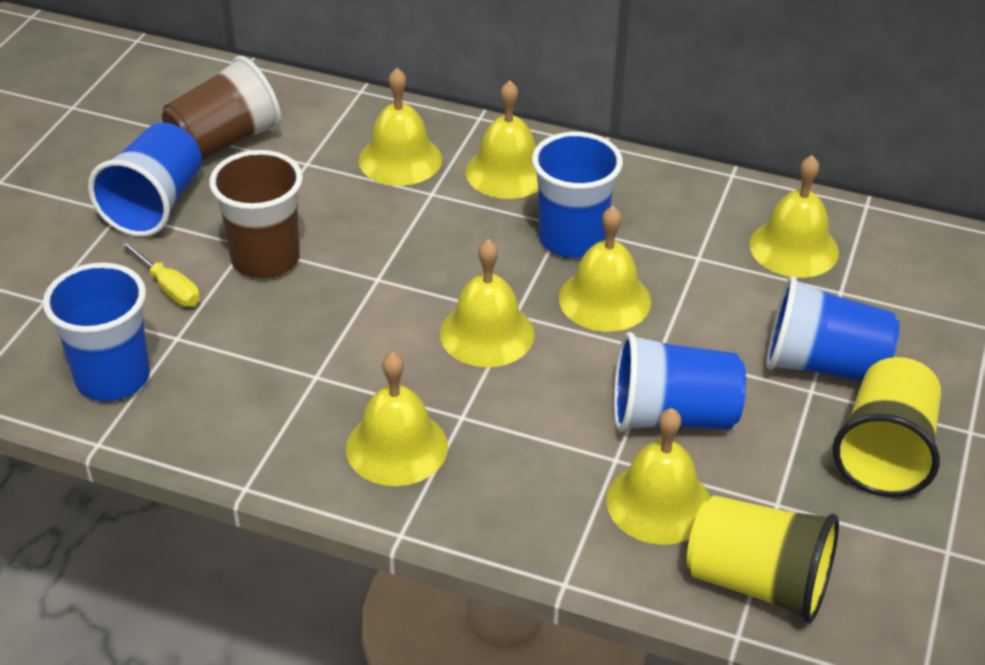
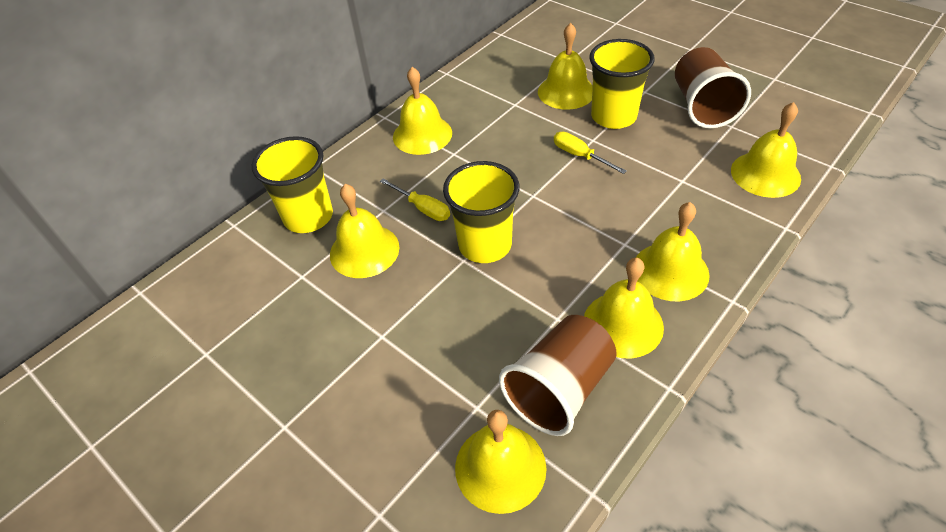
blue cup: [43,262,150,401] [88,123,202,237] [532,132,623,258] [614,332,746,432] [766,276,900,382] = 5 -> none = 0
yellow cup: [687,495,839,623] [833,357,941,497] = 2 -> [252,136,333,233] [443,161,520,263] [589,39,655,129] = 3
yellow screwdriver: [120,240,200,307] = 1 -> [380,178,450,221] [554,132,627,174] = 2

